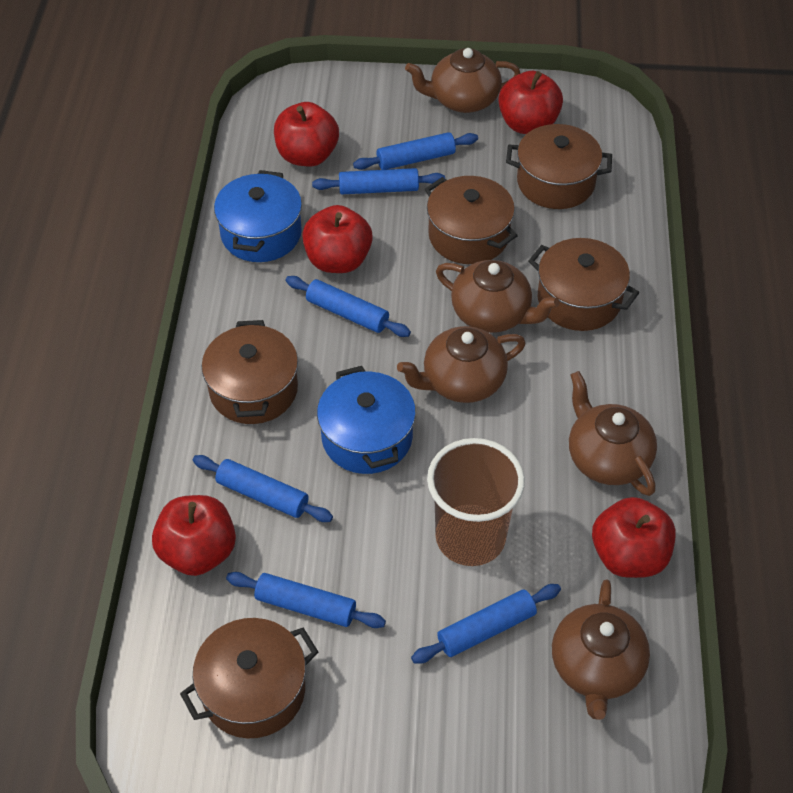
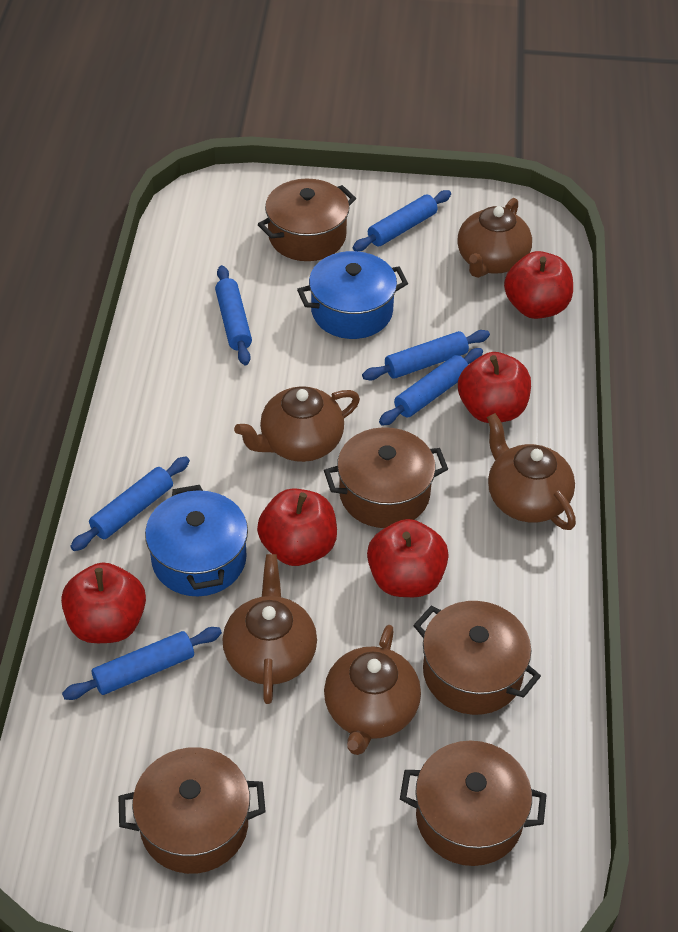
brown cup: [427,438,525,566] = 1 -> none = 0

